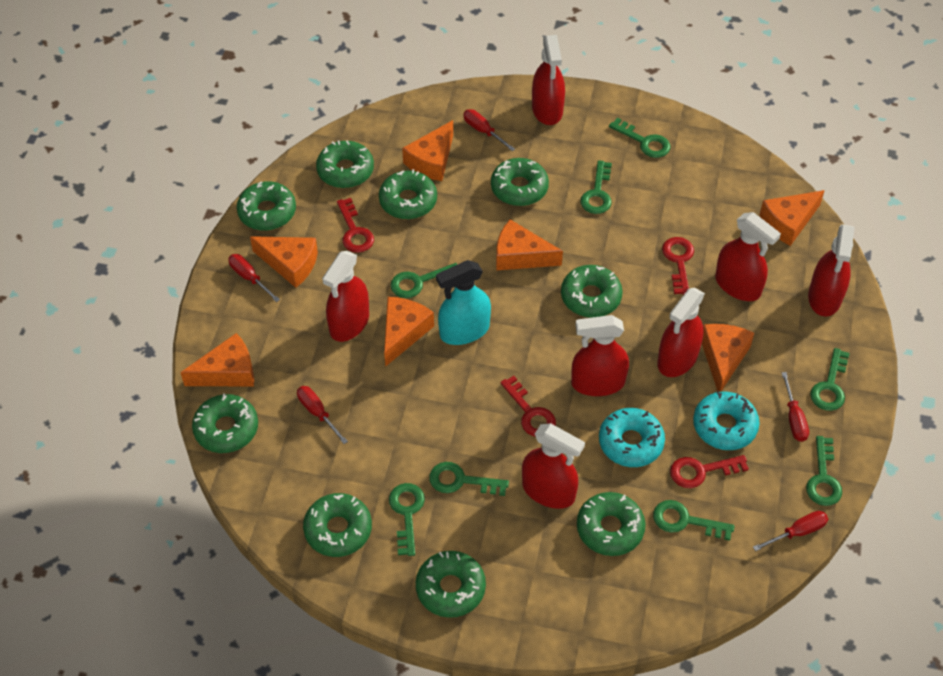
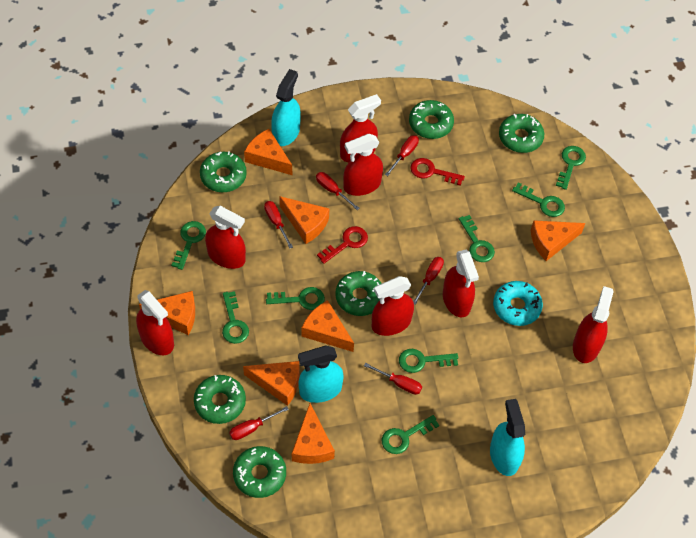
green donut: [192,393,258,453] [237,181,296,231] [303,493,372,557] [316,140,374,188] [379,169,437,219] [416,551,486,618] [491,158,549,206] [561,265,623,318] [577,492,646,556] = 9 -> [194,375,246,424] [200,151,247,192] [233,446,286,498] [335,271,382,316] [409,100,454,139] [499,114,544,153] = 6
red key: [337,198,374,253] [500,376,556,437] [662,237,694,295] [670,455,749,488] = 4 -> [317,226,368,264] [410,158,465,186] = 2
red screwdriver: [228,254,280,302] [297,386,348,444] [463,109,515,151] [753,511,828,551] [782,372,809,442] = 5 -> [229,406,289,440] [264,201,293,248] [316,172,359,210] [364,363,422,395] [385,135,419,176] [413,257,444,305] = 6
turquoise donut: [599,408,665,467] [693,391,760,450] = 2 -> [493,281,543,326] = 1
turquoise spray bottle: [436,260,491,345] = 1 -> [271,69,301,146] [298,345,344,403] [490,399,525,476] = 3

